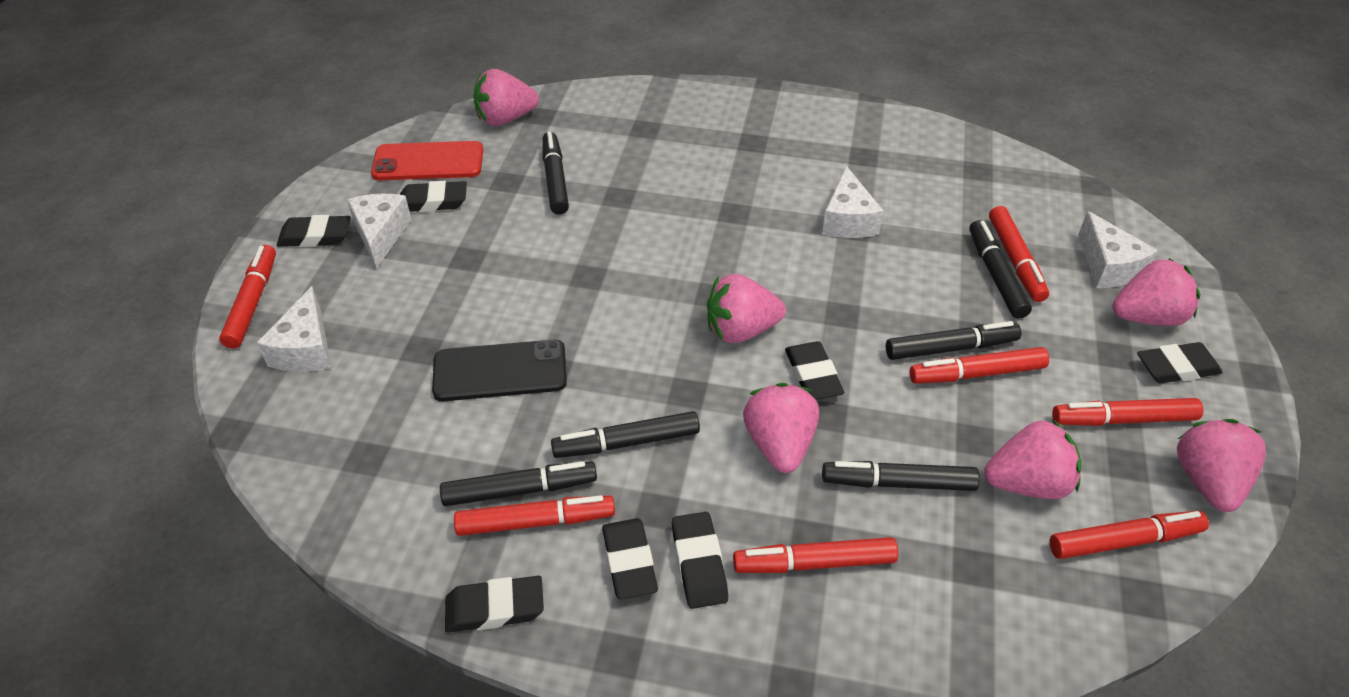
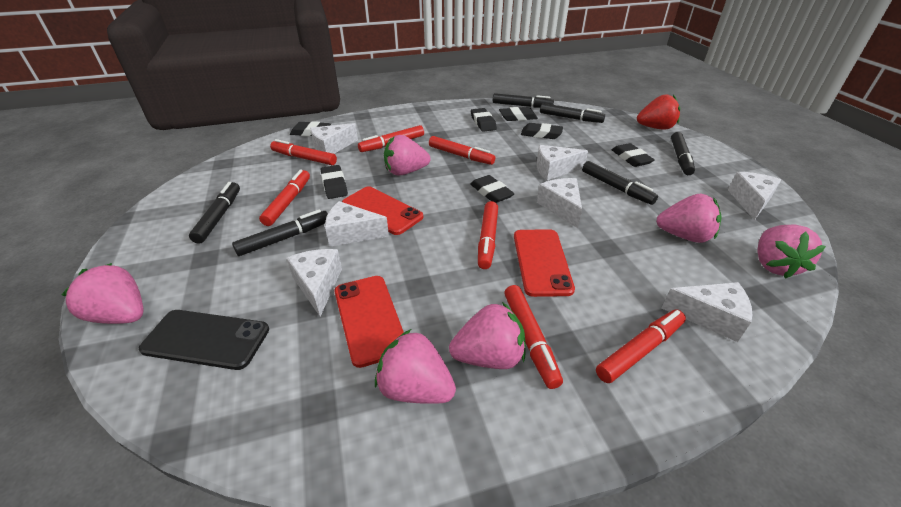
red phone: [371,141,483,180] = 1 -> [334,276,404,368] [342,186,423,235] [514,229,575,297] = 3
red strawberry: none = 0 -> [637,94,680,129] = 1
white cheese: [257,286,331,372] [347,194,411,269] [822,166,884,238] [1078,211,1158,288] = 4 -> [287,249,342,317] [310,123,358,154] [325,201,389,247] [536,145,588,180] [537,178,582,228] [662,282,752,342] [728,172,781,221] = 7

